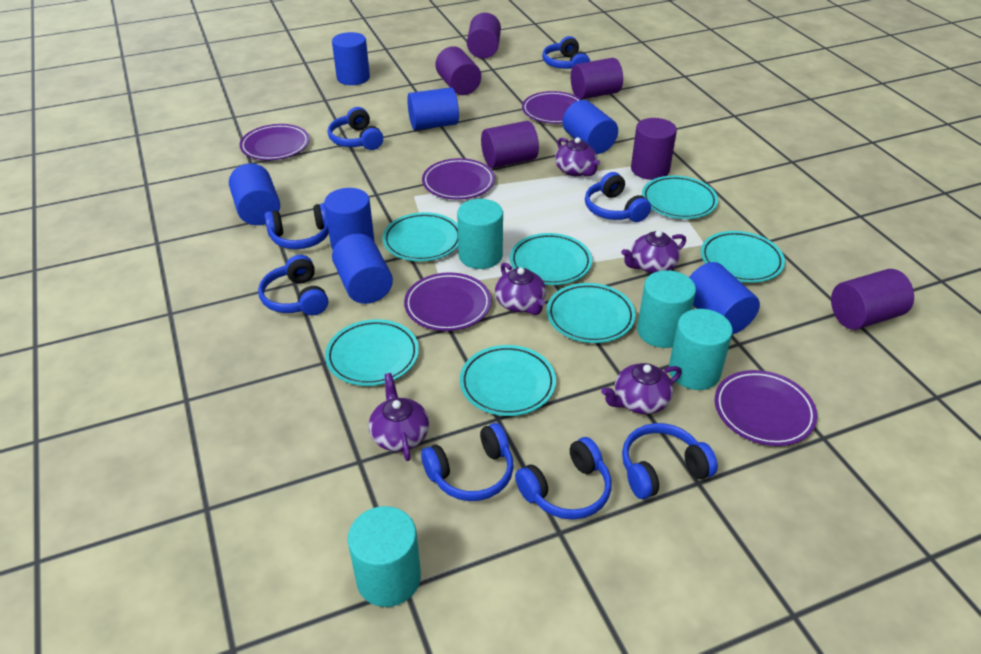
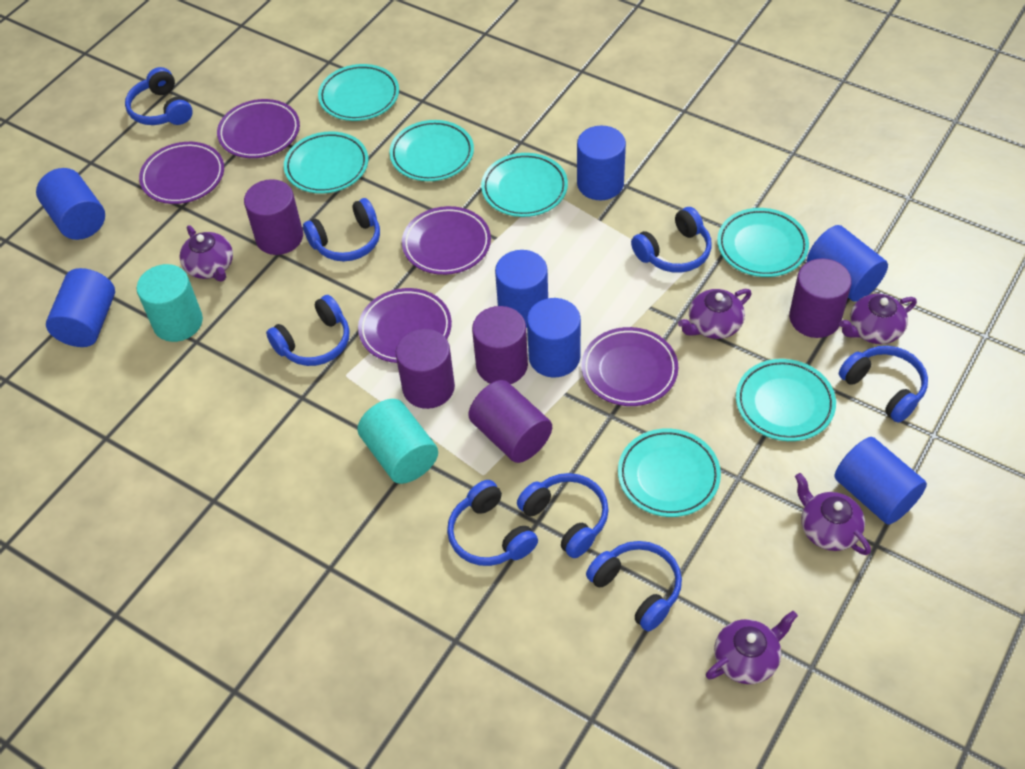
purple cylinder: [436,46,481,95] [467,13,501,59] [481,121,539,168] [571,58,623,99] [631,118,677,180] [831,269,914,330] = 6 -> [244,179,303,255] [396,329,455,409] [468,380,552,463] [472,306,528,384] [789,258,852,338] = 5
turquoise cylinder: [348,506,421,607] [457,199,503,269] [637,270,696,348] [669,309,733,390] = 4 -> [137,264,203,342] [357,399,438,484] = 2

